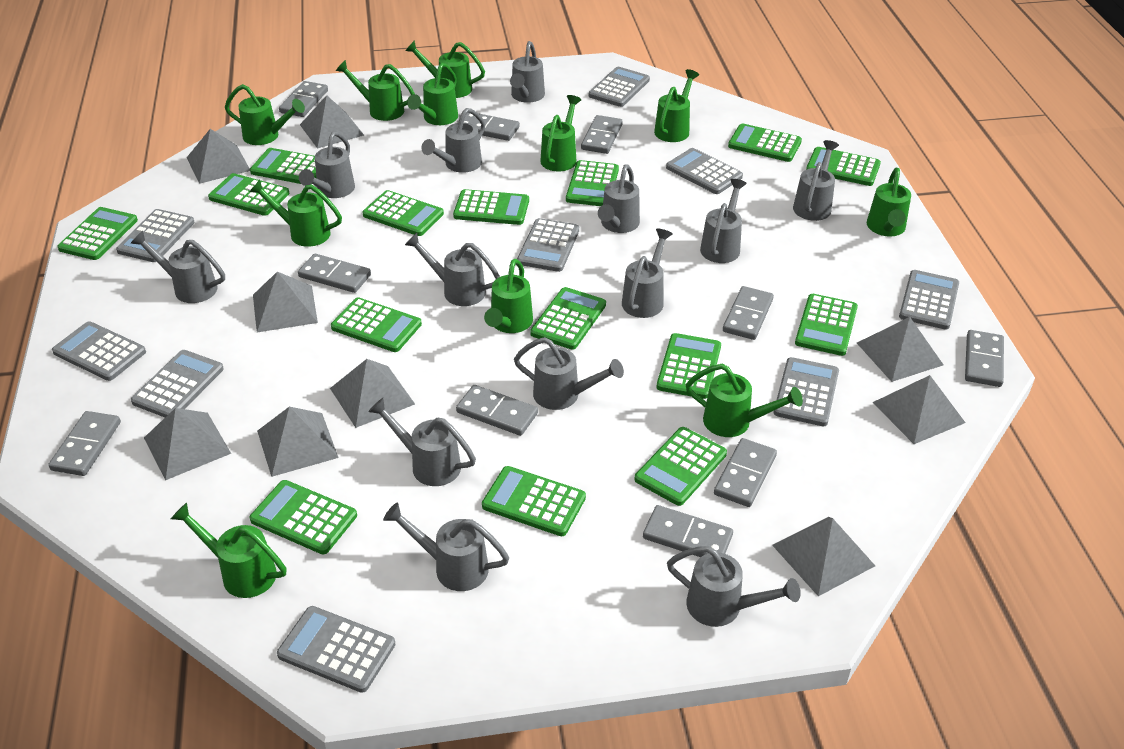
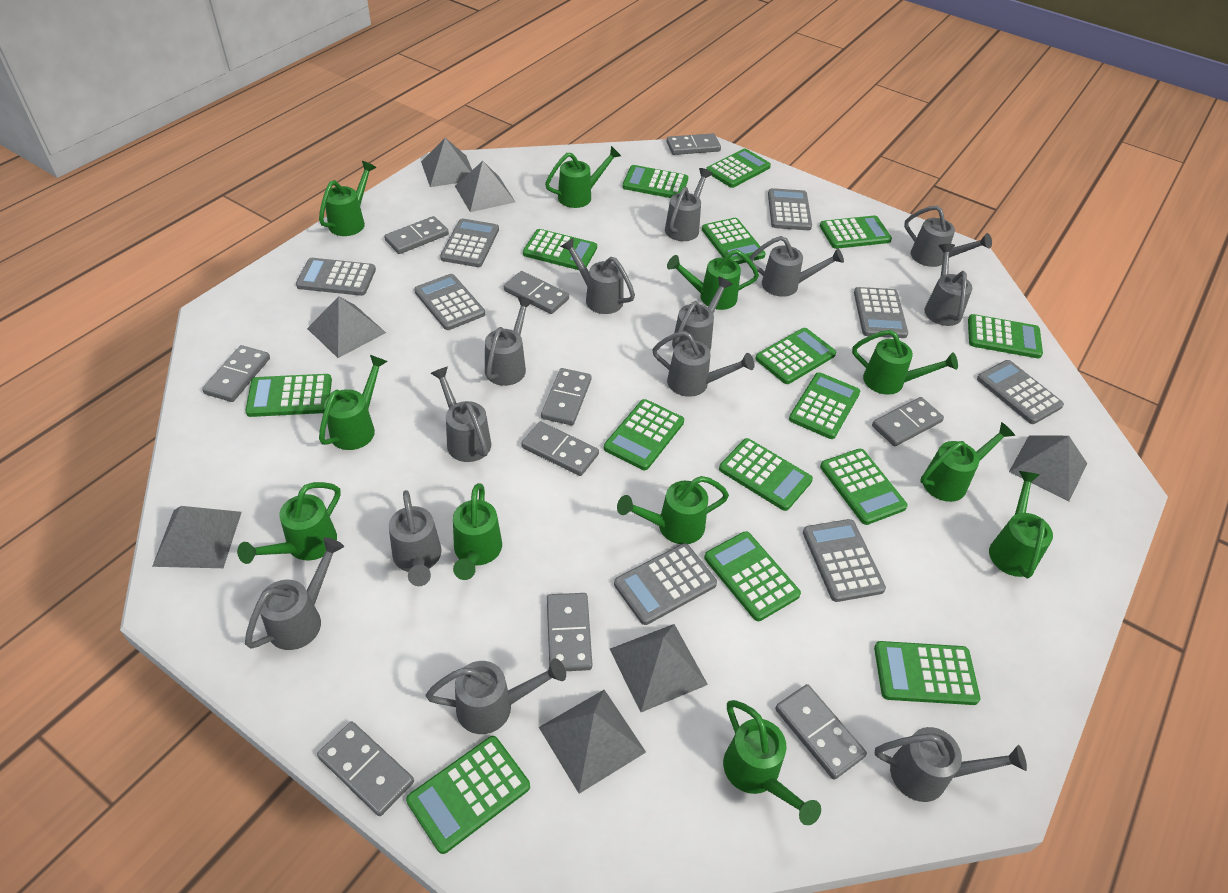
grey calculator: [52,321,146,381] [116,209,194,262] [131,350,224,417] [277,606,395,693] [517,218,579,272] [589,67,650,107] [666,148,743,194] [774,357,839,426] [899,270,959,330] = 9 -> [296,258,376,296] [414,274,485,330] [440,219,499,267] [614,543,717,625] [768,188,812,230] [803,519,886,602] [854,287,908,338] [977,360,1064,424] = 8
grey pyramid: [144,408,231,480] [187,129,250,184] [253,272,318,332] [257,407,339,477] [300,95,364,149] [330,359,415,428] [772,517,875,596] [857,317,943,382] [873,375,965,444] = 9 -> [152,506,242,568] [307,296,386,358] [421,138,472,187] [455,161,515,212] [539,690,646,794] [610,624,708,712] [1009,436,1087,501] = 7

